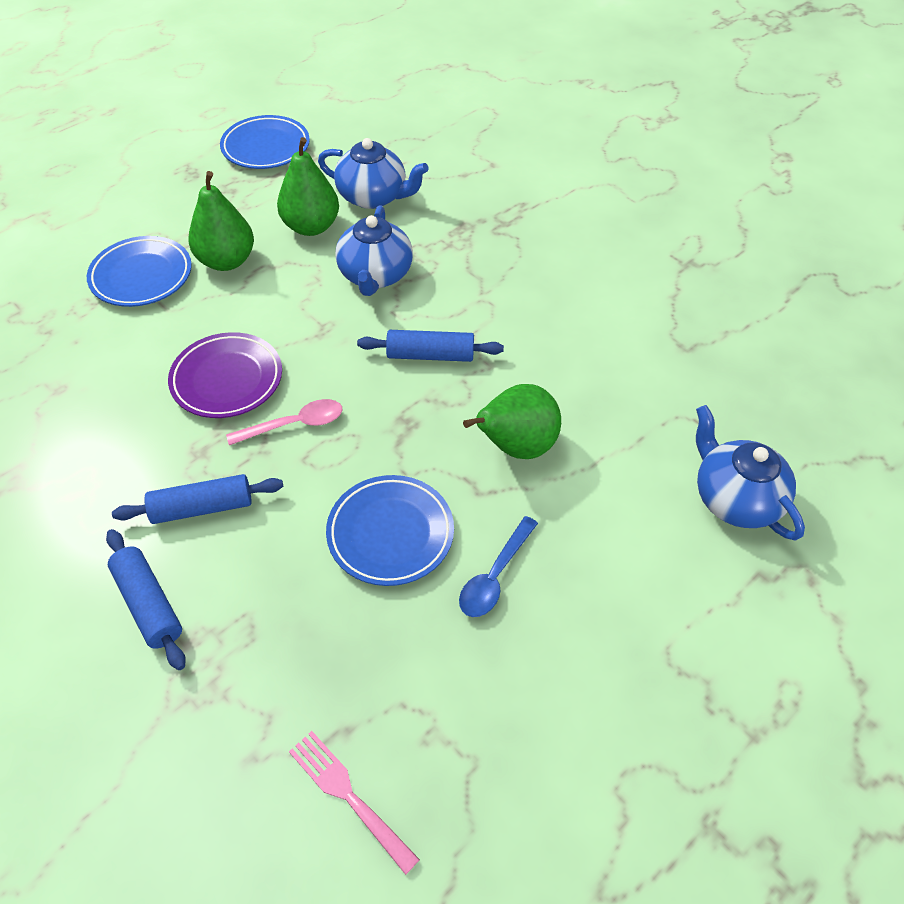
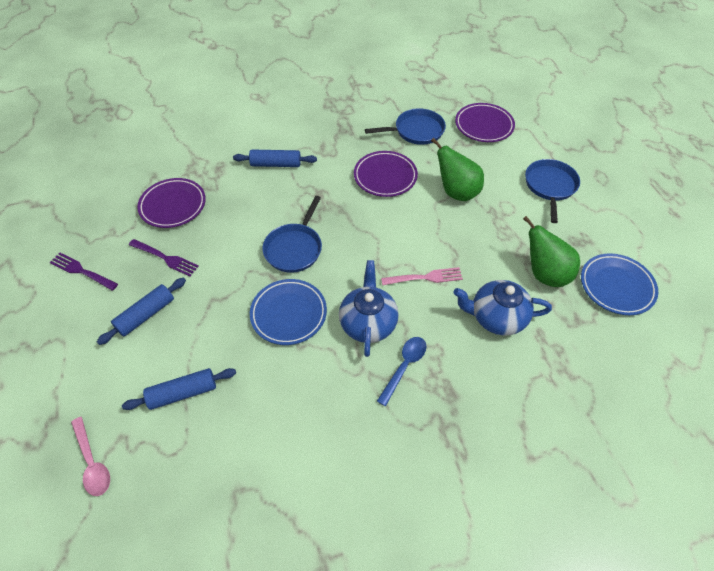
blue pan: none = 0 -> [262,196,322,273] [365,108,446,145] [525,159,580,223] = 3
blue plate: [87,236,192,307] [220,115,310,169] [326,475,454,586] = 3 -> [250,279,327,345] [581,253,658,315] = 2
blue teapot: [318,138,429,209] [335,205,413,296] [696,405,805,541] = 3 -> [339,260,399,357] [453,280,552,335] = 2
green pear: [188,171,254,271] [277,137,339,236] [463,384,561,459] = 3 -> [431,138,484,201] [523,216,580,287] = 2
purple fork: none = 0 -> [49,253,118,291] [129,239,199,276] = 2
purple plate: [168,332,282,418] = 1 -> [137,178,206,228] [354,151,418,197] [455,103,515,142] = 3

